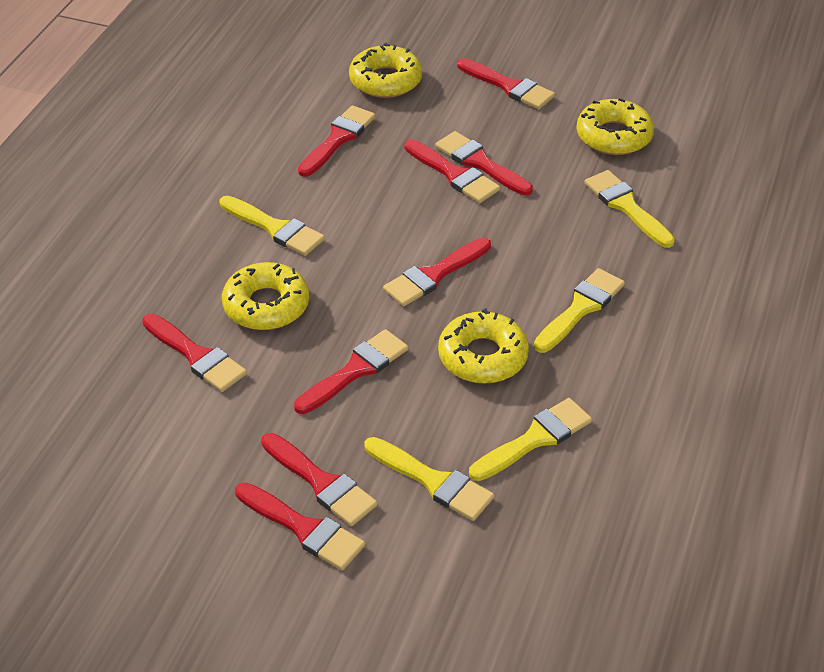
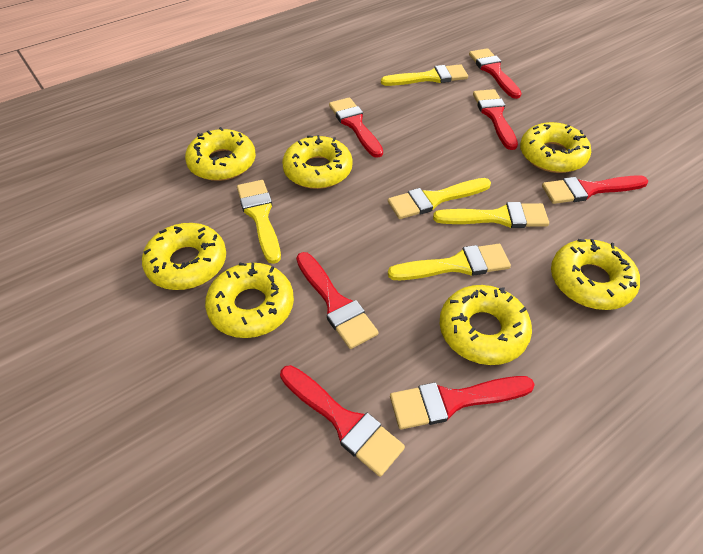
red brush: [142,314,247,392] [235,482,365,570] [261,433,378,526] [294,329,408,414] [298,105,376,177] [383,238,491,306] [404,139,500,203] [435,131,533,196] [457,58,555,109] = 9 -> [280,365,405,477] [296,252,378,349] [329,97,383,158] [390,376,535,430] [469,48,522,99] [473,89,518,150] [542,175,648,204] = 7
yellow donut: [222,262,309,330] [349,43,422,98] [438,309,529,384] [577,98,654,155] = 4 -> [142,223,226,290] [185,127,256,181] [205,263,294,338] [282,135,353,189] [440,285,532,365] [520,122,591,173] [551,239,640,310] = 7

